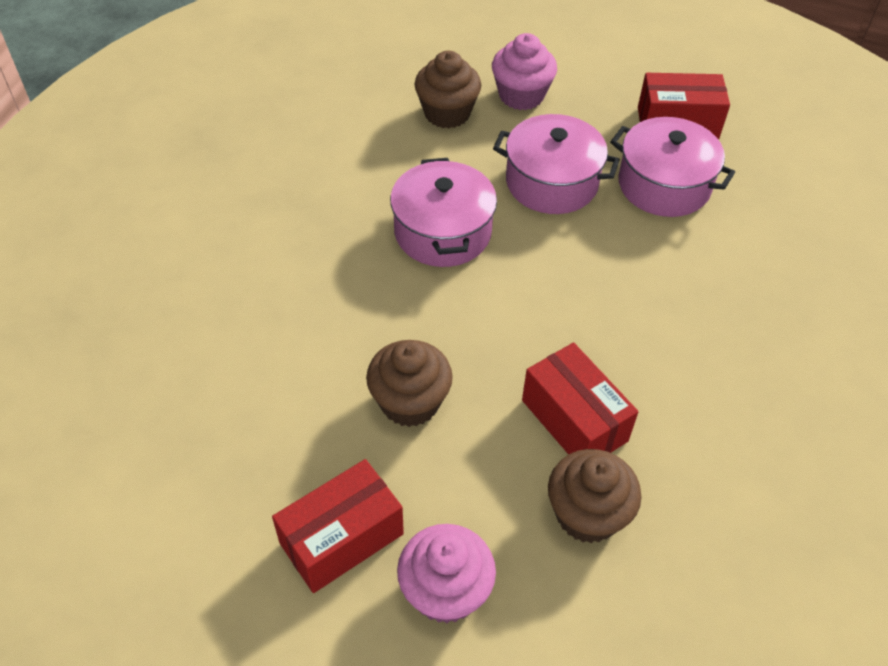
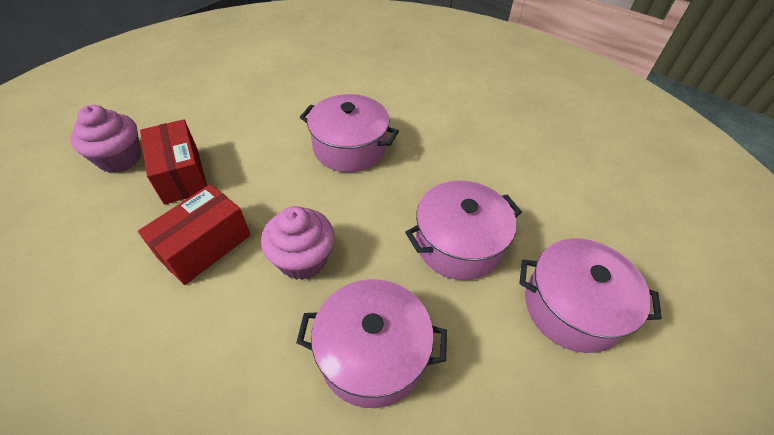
brown cupcake: [366,340,453,427] [415,51,481,128] [548,449,641,543] = 3 -> none = 0
pink pot: [390,158,497,267] [493,114,620,214] [610,117,735,217] = 3 -> [296,279,447,408] [300,94,399,172] [405,181,522,280] [519,239,662,353] = 4
red box: [272,459,404,593] [522,342,638,455] [638,73,730,139] = 3 -> [138,184,251,285] [140,119,207,205] = 2

